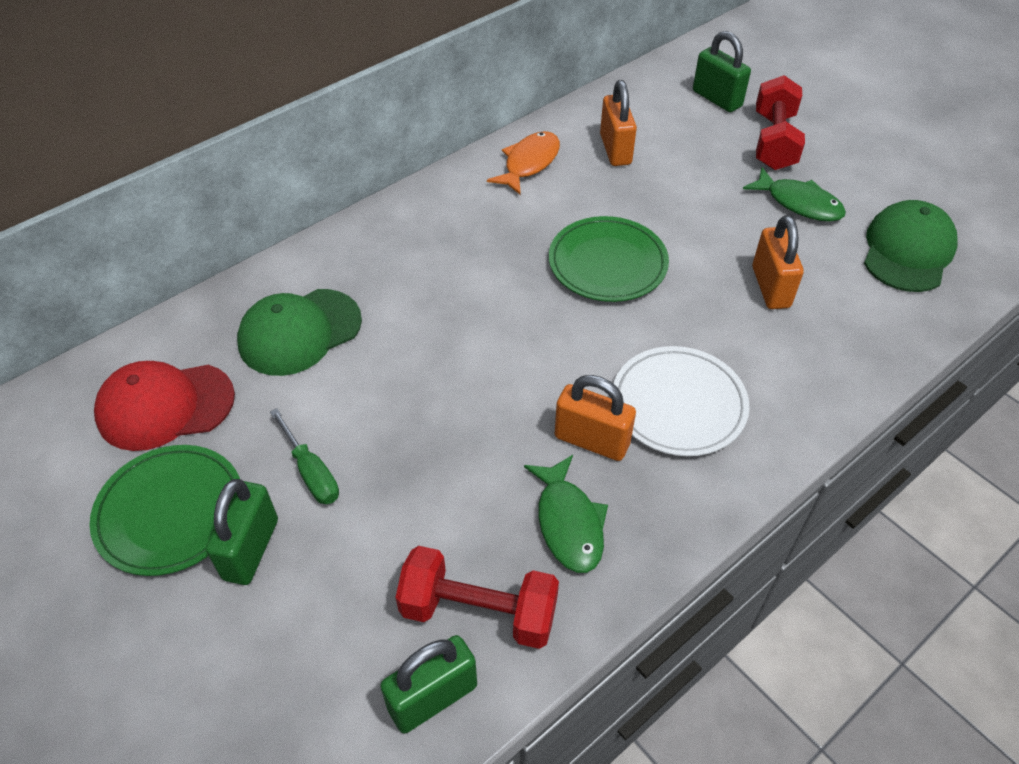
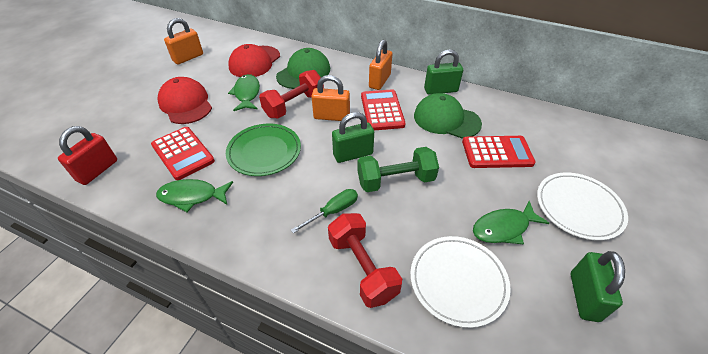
green dumbbell: none = 0 -> [358,147,439,192] = 1
green fish: [524,455,608,573] [743,167,846,222] = 2 -> [156,179,233,212] [228,74,260,111] [473,201,549,244] = 3
green plate: [90,445,240,576] [549,216,669,302] = 2 -> [226,124,301,176] = 1
orange fish: [487,131,560,195] = 1 -> none = 0
red calculator: none = 0 -> [151,127,215,180] [361,89,406,130] [462,136,536,168] = 3
red cap: [94,361,235,451] = 1 -> [157,77,212,124] [228,44,280,77] = 2
red padlock: none = 0 -> [58,126,117,185] = 1
white plate: [614,346,750,456] = 1 -> [410,236,511,328] [537,173,628,241] = 2

